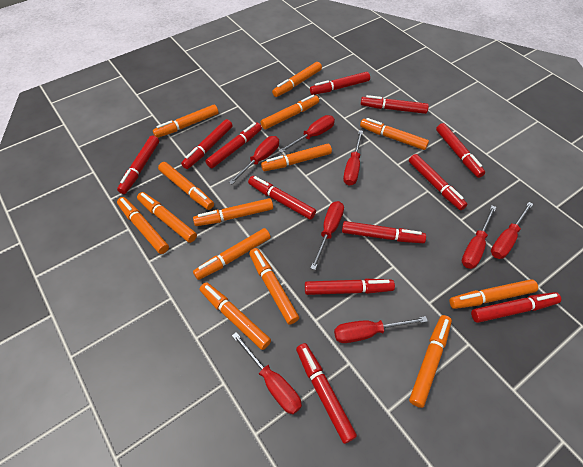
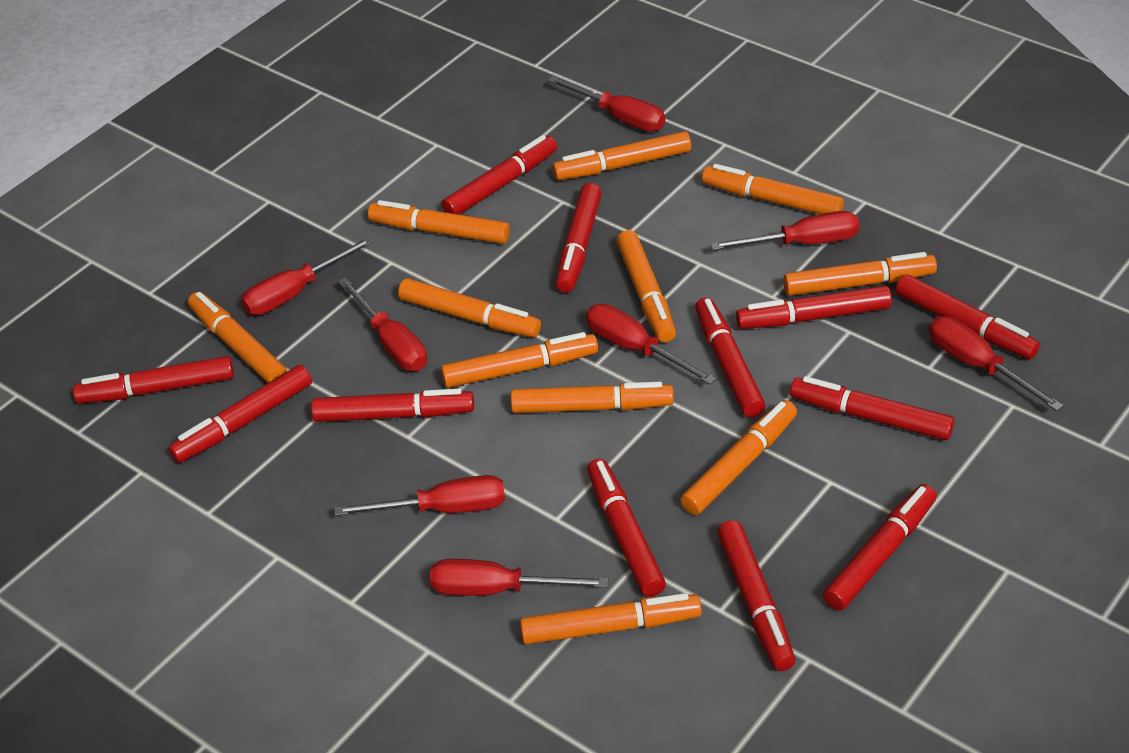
orange marker: [117,197,169,254] [137,192,197,243] [153,105,219,138] [158,162,214,210] [193,198,273,226] [193,228,271,280] [200,282,271,350] [249,248,299,325] [261,95,319,129] [261,144,332,171] [272,62,322,97] [360,118,429,150] [409,315,452,408] [449,279,538,309] = 14 -> [188,292,287,383] [368,200,510,244] [398,278,541,337] [441,332,598,388] [511,382,674,413] [520,593,702,645] [553,131,691,180] [616,230,676,342] [680,400,797,515] [702,164,844,214] [783,252,937,296] = 11

